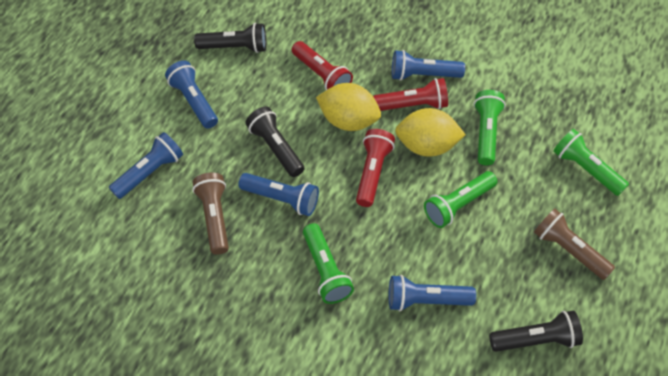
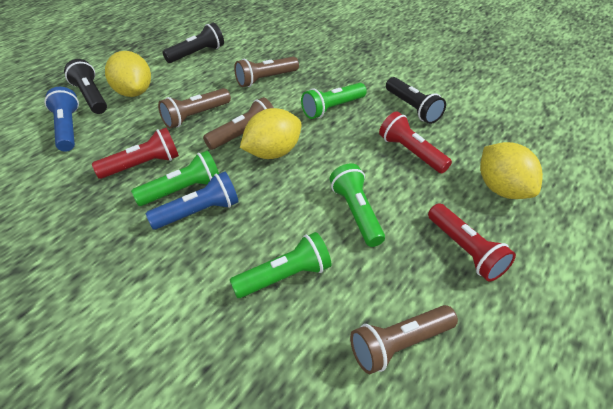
blue flashlight: [109,132,183,199] [165,60,218,129] [238,173,319,216] [389,275,476,311] [392,50,465,81] = 5 -> [45,87,79,152] [146,172,239,230] = 2
brown flashlight: [192,173,229,255] [534,208,615,280] = 2 -> [158,88,231,129] [203,97,274,150] [234,57,299,87] [350,305,458,374] = 4
yellow lemon: [316,83,381,131] [395,108,466,157] = 2 -> [105,51,151,97] [240,108,301,159] [480,142,543,199] = 3

